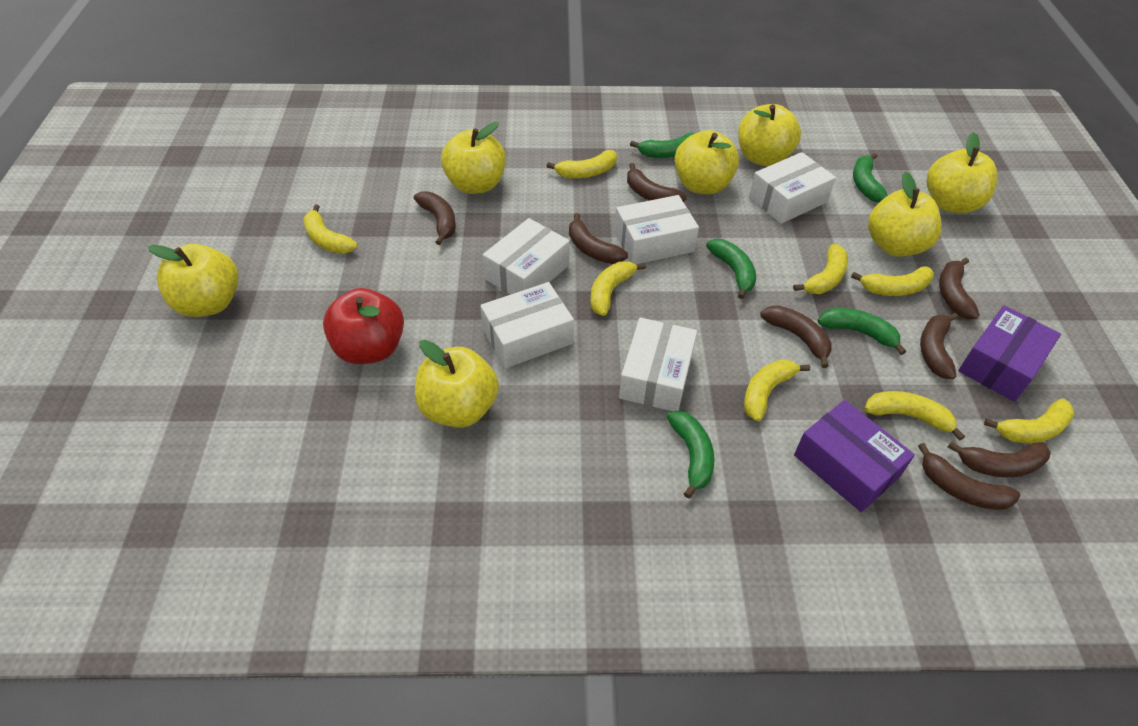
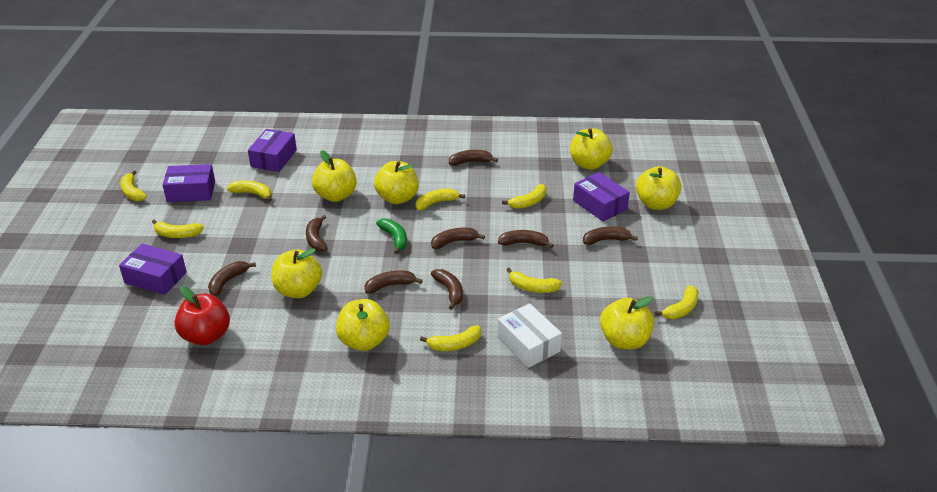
green banana: [630,132,695,158] [667,410,715,499] [706,239,756,299] [818,308,906,355] [853,153,888,203] = 5 -> [376,218,407,254] = 1
purple box: [794,400,915,512] [958,305,1061,402] = 2 -> [119,243,187,295] [163,164,215,202] [248,129,297,172] [573,172,630,222] = 4
white box: [480,282,574,368] [483,218,570,295] [614,195,699,264] [619,317,697,411] [749,152,836,224] = 5 -> [497,303,562,368] = 1

